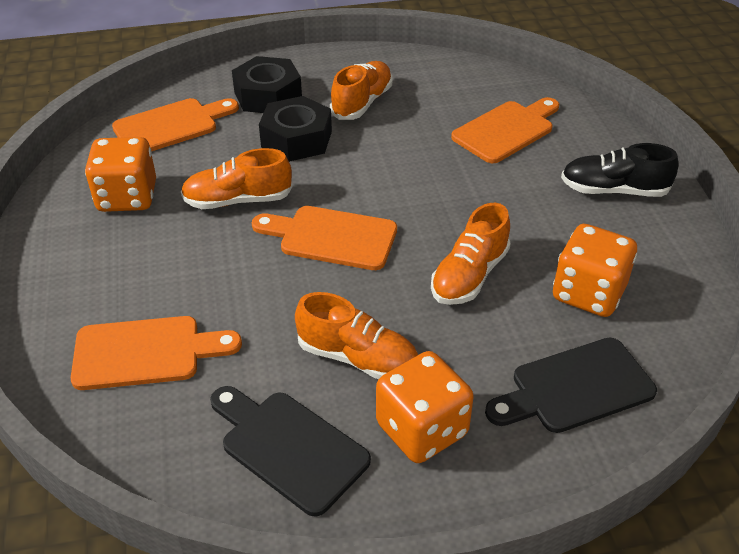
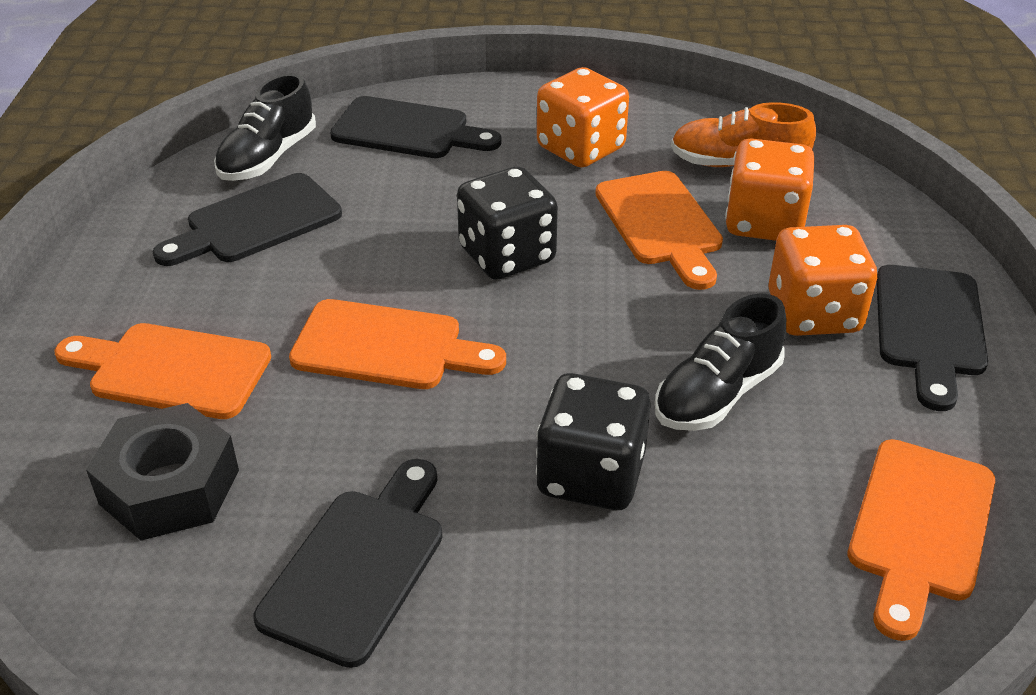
black cutting board: [210,386,371,516] [485,338,657,433] = 2 -> [153,173,342,266] [254,459,442,668] [330,96,502,158] [877,265,988,411] = 4
black dice: none = 0 -> [457,167,558,279] [536,373,651,510] = 2
black nut: [232,56,302,113] [259,96,332,162] = 2 -> [86,403,239,541] = 1
black shoe: [561,143,678,197] = 1 -> [214,73,316,181] [655,293,786,431] = 2
orange shoe: [181,148,293,209] [295,292,418,379] [330,61,392,120] [431,203,511,305] = 4 -> [671,102,816,167] = 1

